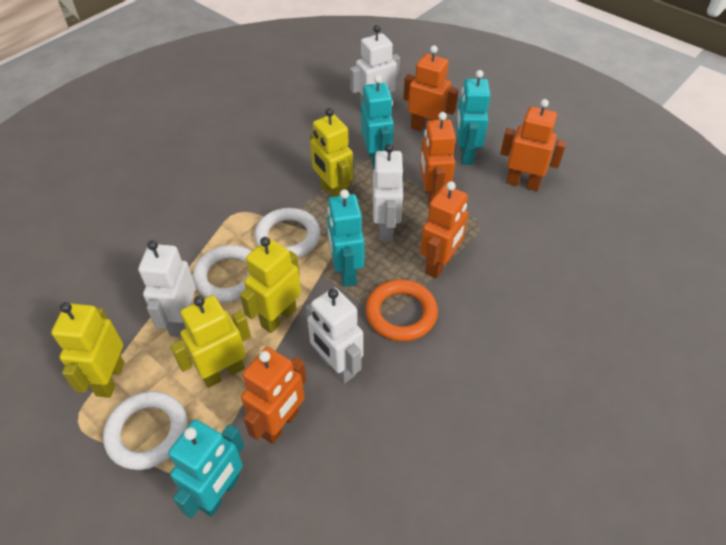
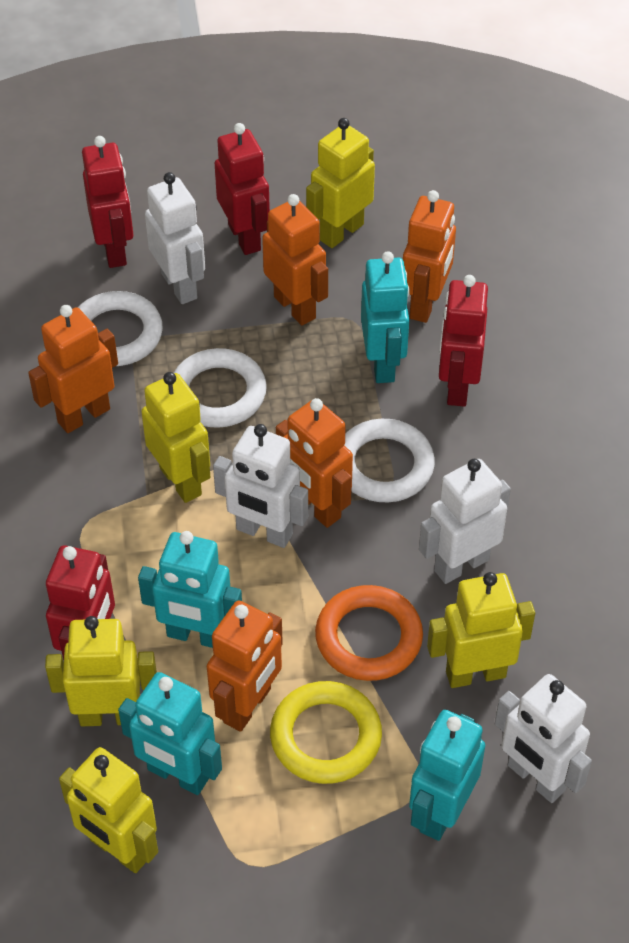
red robot: none = 0 -> [46,545,115,660] [82,136,133,268] [215,123,270,255] [439,275,488,407] = 4
yellow ring: none = 0 -> [270,681,382,784] = 1
yellow robot: [51,302,124,398] [171,295,251,388] [240,237,301,333] [310,108,353,197] = 4 -> [45,616,157,726] [59,747,158,873] [141,372,210,503] [306,118,375,248] [427,572,535,688] = 5

